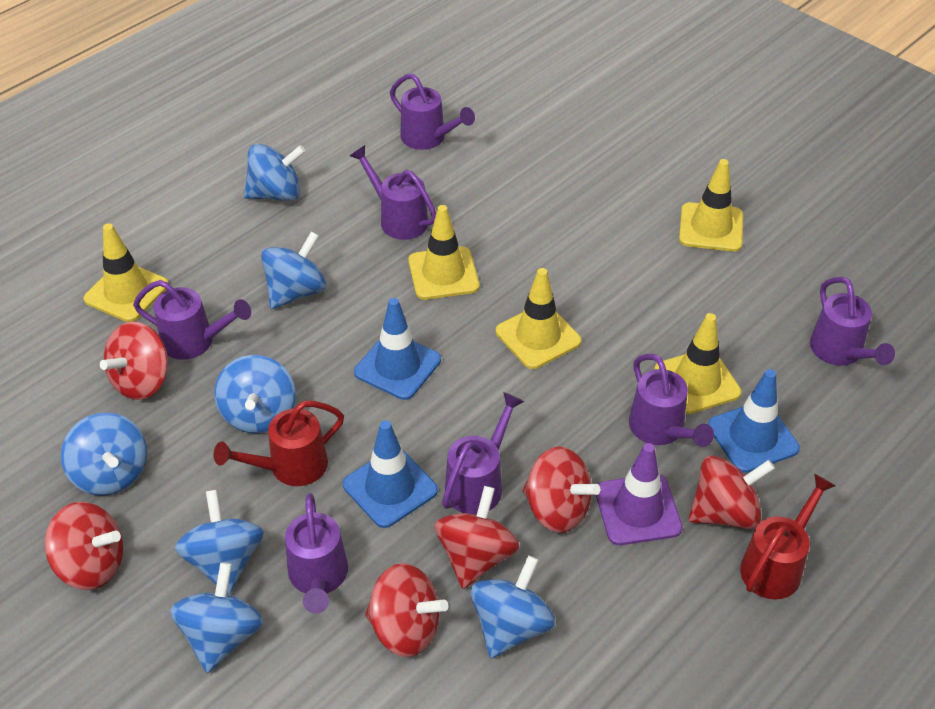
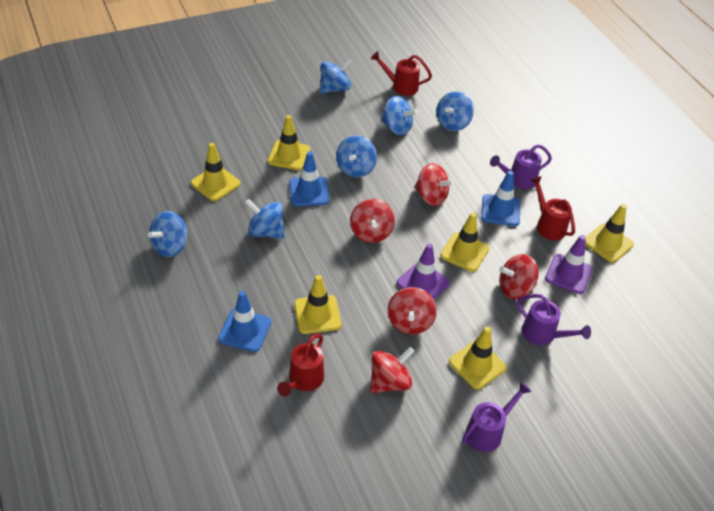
blue spinning top: [61,412,147,496] [170,562,263,673] [175,490,264,595] [214,355,296,433] [244,144,306,201] [261,231,327,309] [470,555,556,658] = 7 -> [148,211,187,257] [245,199,285,239] [320,58,352,94] [336,135,377,178] [381,96,418,136] [436,91,474,131] = 6
purple traffic cone: [596,443,682,545] = 1 -> [397,243,450,299] [545,235,593,294] = 2
purple watering can: [133,280,251,360] [285,493,348,613] [350,145,436,240] [390,73,475,150] [442,392,524,515] [629,354,714,447] [810,277,895,366] = 7 -> [462,382,532,452] [490,144,552,189] [517,294,591,345] = 3
red spinning top: [45,502,123,590] [100,321,169,400] [365,563,448,657] [434,486,520,589] [522,447,600,533] [689,455,775,529] = 6 -> [350,199,395,243] [370,347,414,393] [388,287,437,335] [414,163,454,206] [499,254,539,299] = 5
red watering can: [214,401,344,486] [740,473,836,599] = 2 -> [277,334,324,396] [371,51,432,96] [531,176,575,240] = 3
yellow traffic cone: [83,223,169,322] [408,205,479,300] [496,268,581,369] [654,313,741,414] [679,159,743,252] = 5 -> [191,143,240,201] [268,115,310,170] [294,275,341,334] [440,212,489,272] [449,326,506,390] [585,204,634,263] = 6

